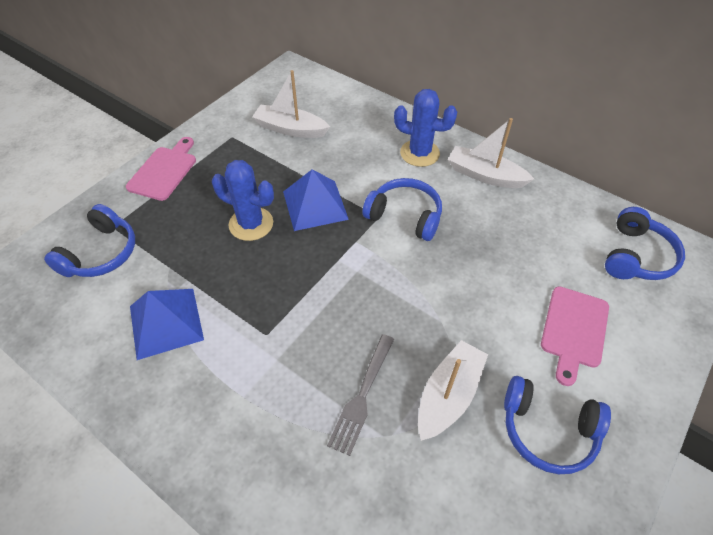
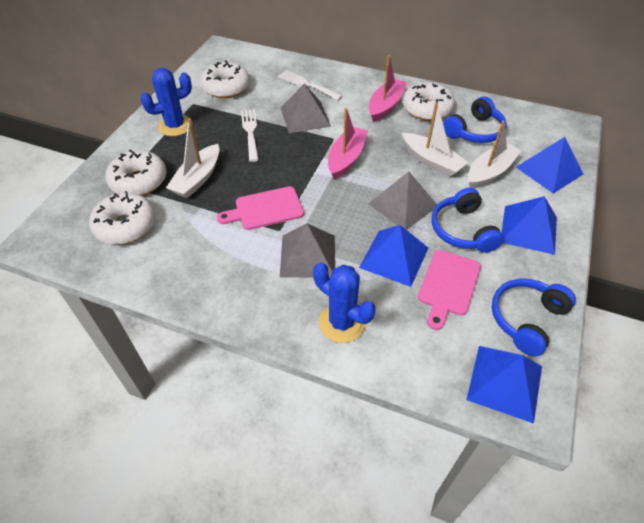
blue headphones: [44,204,135,277] [362,178,442,241] [504,376,611,474] [605,207,685,280] = 4 -> [432,188,504,253] [443,97,507,143] [492,278,576,356] = 3
blue pyramid: [130,289,204,360] [283,169,349,231] = 2 -> [359,225,428,287] [467,346,542,424] [501,196,557,255] [516,137,583,193] = 4
grey fork: [327,334,394,456] = 1 -> none = 0
grey pyramid: none = 0 -> [280,223,335,278] [281,84,331,133] [368,172,437,230] = 3
pink boat: none = 0 -> [328,108,368,179] [369,55,408,122] = 2
white donut: none = 0 -> [89,191,156,245] [106,149,167,196] [200,60,250,98] [403,82,455,121] = 4
white fork: none = 0 -> [241,109,259,162] [278,70,343,100] = 2

